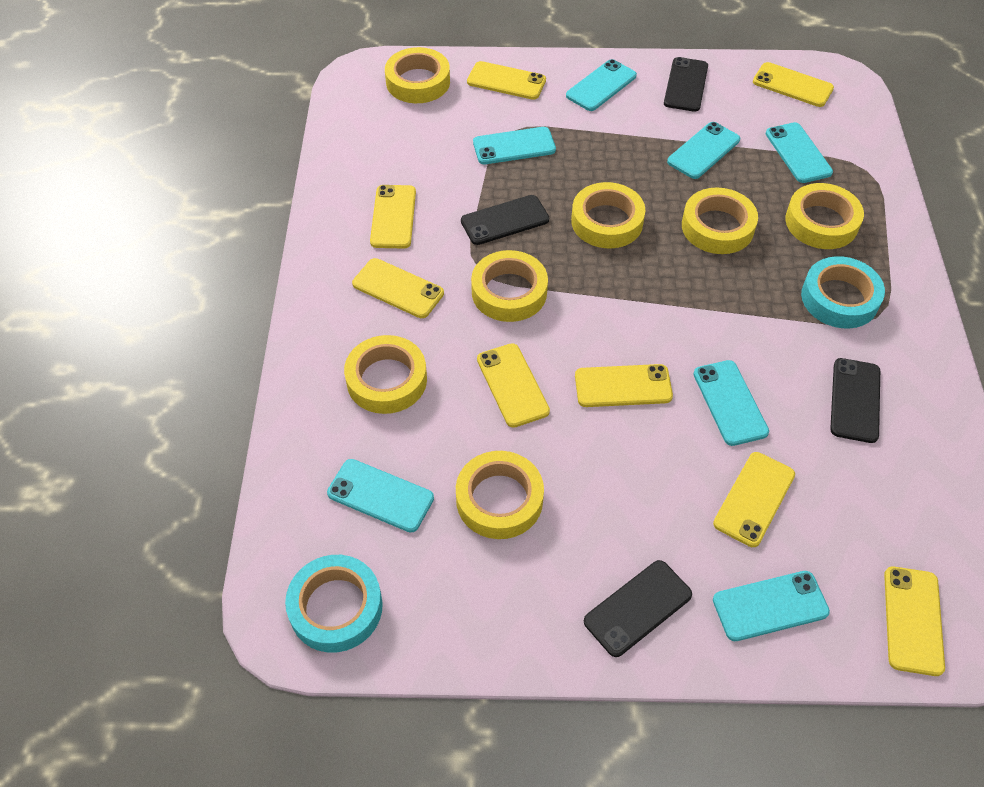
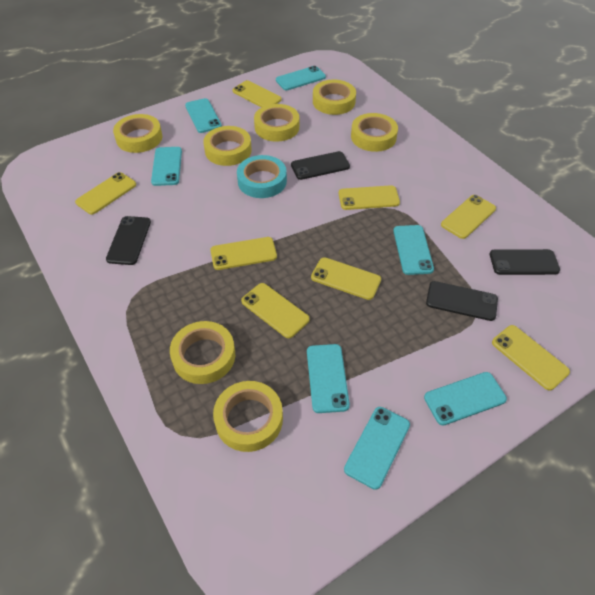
turquoise tape: [285,555,383,652] [801,256,885,329] = 2 -> [237,155,287,198] = 1

